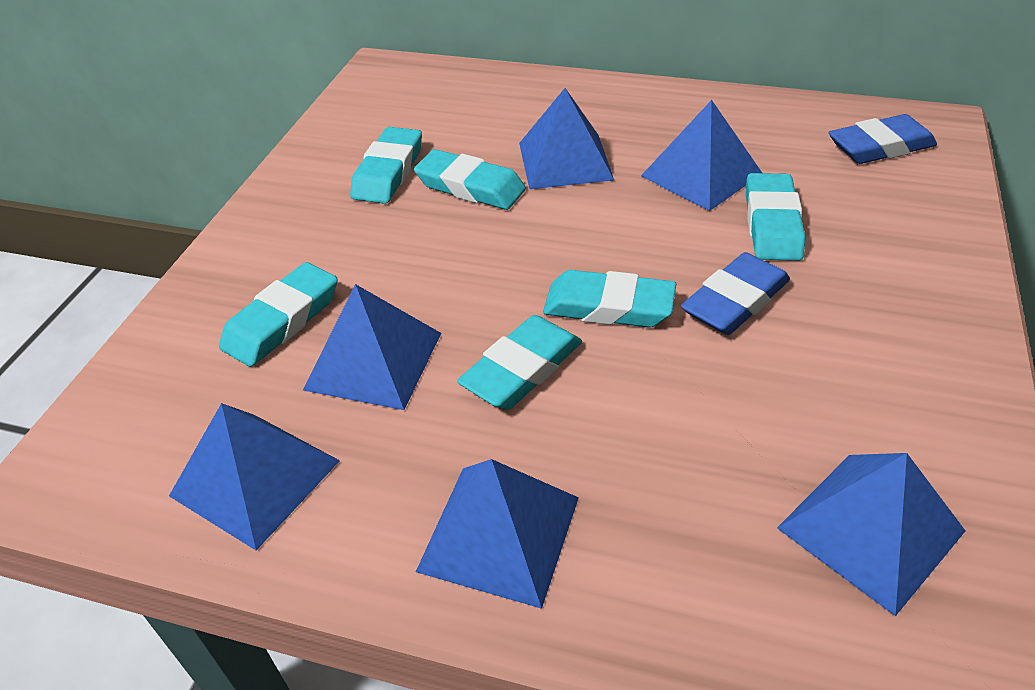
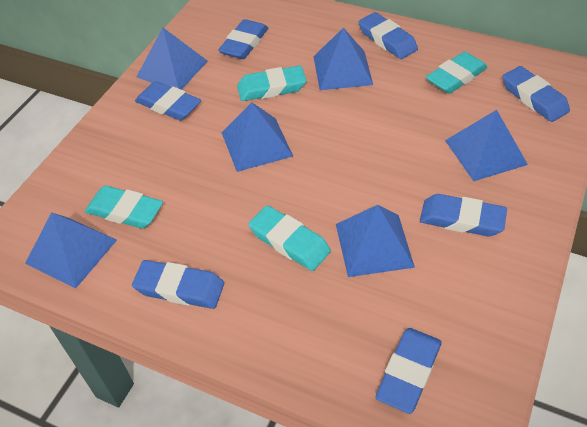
blue eraser: [681,252,790,335] [829,114,937,164] = 2 -> [132,260,224,309] [135,81,201,121] [218,19,268,59] [358,12,418,59] [376,328,442,414] [420,194,507,237] [503,66,570,122] = 7
turquoise eraser: [219,262,338,367] [350,127,422,204] [414,149,526,210] [457,315,582,410] [543,270,676,327] [746,173,805,261] = 6 -> [85,186,163,229] [237,66,307,101] [248,205,331,271] [426,52,488,94] = 4

